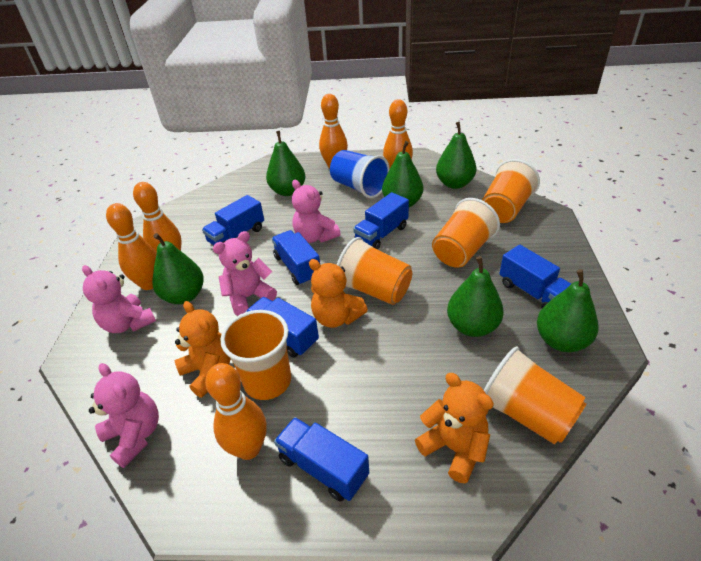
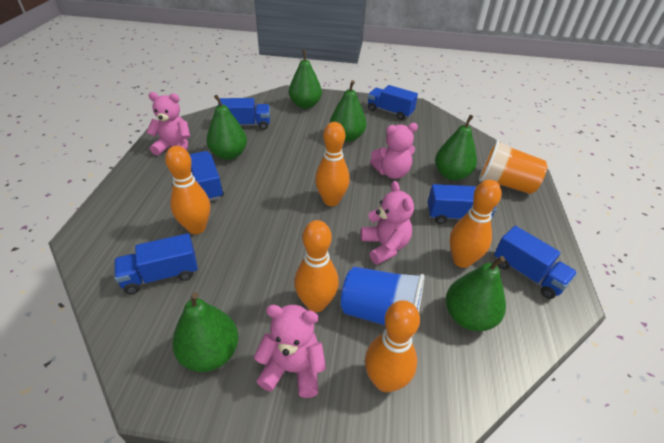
orange cup: [221,310,291,400] [337,237,412,305] [432,198,500,268] [482,159,540,223] [484,346,586,445] = 5 -> [479,139,547,194] = 1
orange teddy bear: [175,301,231,398] [309,259,368,328] [415,373,494,484] = 3 -> none = 0

